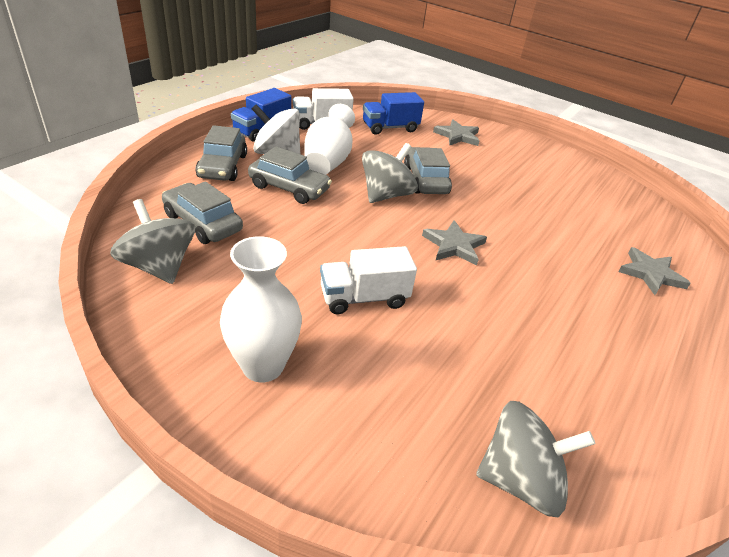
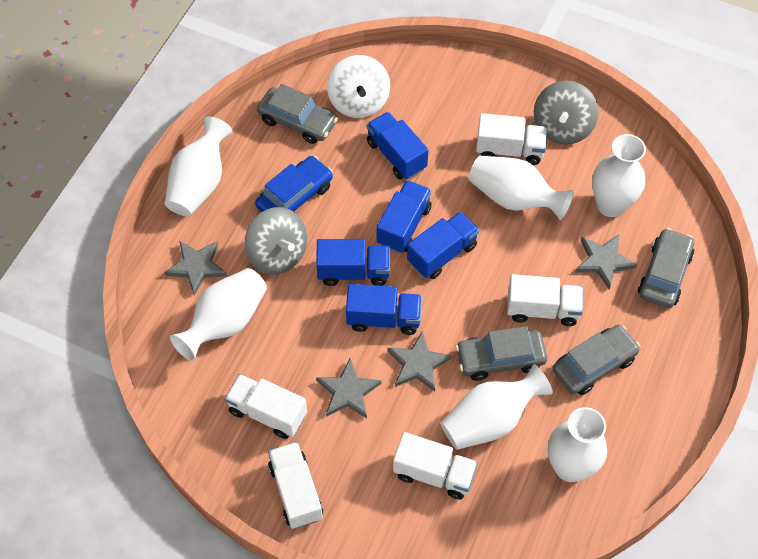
blue car: none = 0 -> [255,156,333,212] = 1
blue truck: [231,88,291,142] [363,92,424,135] = 2 -> [316,239,390,286] [346,284,422,335] [367,112,428,180] [377,180,431,253] [407,212,479,279] = 5
grey spinning top: [110,199,195,284] [362,143,418,203] [476,401,595,517] = 3 -> [245,207,307,275] [534,81,599,144] = 2
grey star: [422,220,487,265] [433,120,480,146] [618,247,691,295] = 3 -> [164,241,227,296] [316,358,381,418] [388,331,452,392] [575,235,637,289] = 4
white truck: [293,88,354,130] [320,246,417,314] = 2 -> [225,374,307,439] [268,442,323,529] [393,432,478,499] [476,113,547,165] [507,274,583,326] = 5
white vase: [220,236,302,383] [304,104,355,175] = 2 -> [165,116,233,216] [170,268,267,361] [441,364,553,450] [469,156,573,220] [548,407,607,482] [592,134,646,217] = 6

